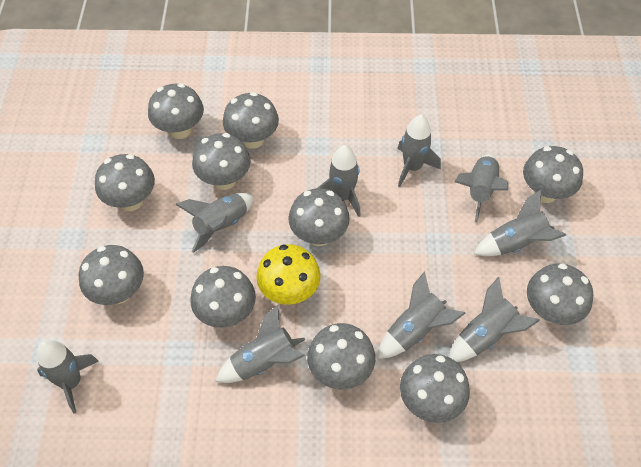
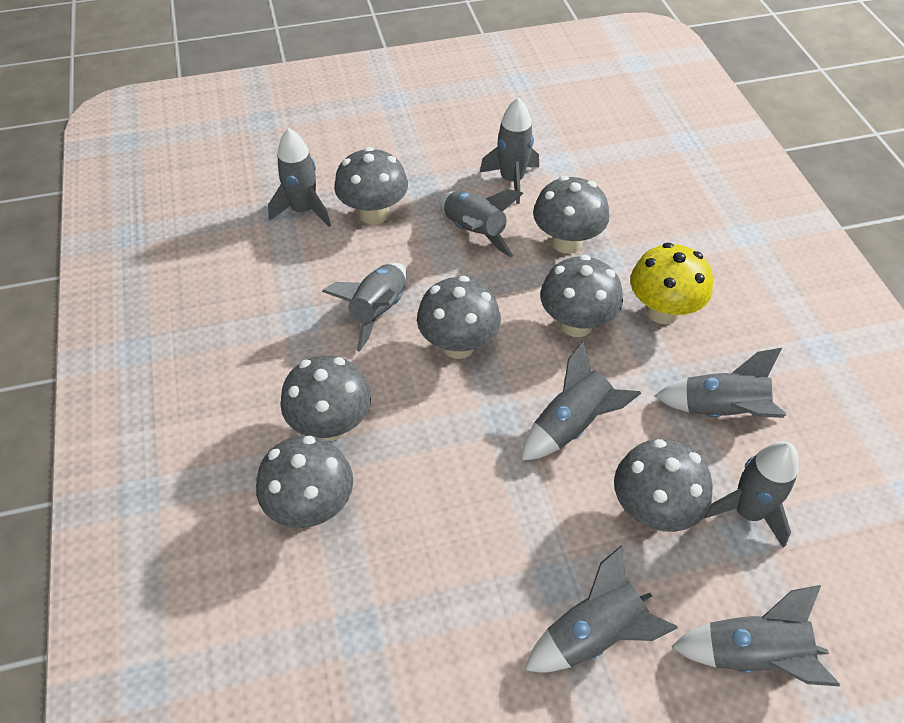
grey mushroom: [79,245,144,305] [95,154,155,211] [148,83,204,139] [190,266,256,328] [192,133,251,190] [223,92,279,149] [288,188,350,246] [307,323,375,390] [400,354,470,423] [523,146,583,203] [527,263,593,325] = 11 -> [256,435,353,528] [280,355,371,441] [334,147,408,224] [417,276,501,359] [533,176,609,254] [540,255,623,337] [614,439,713,532] = 7

